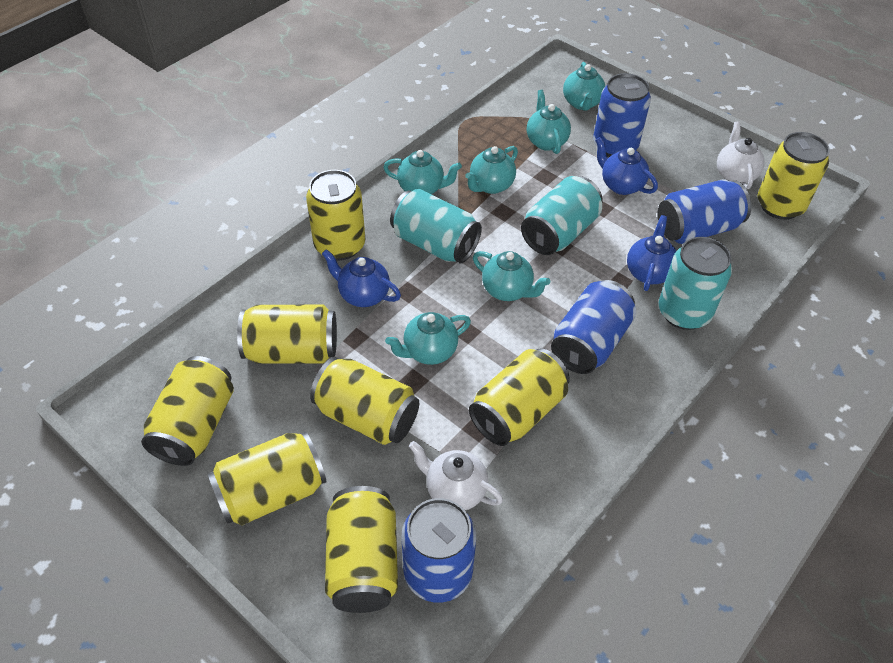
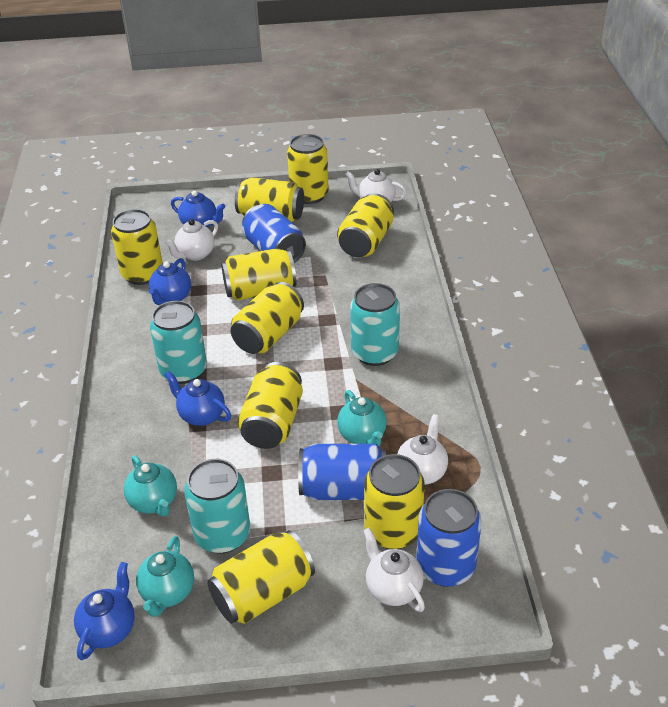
blue can: [402,498,476,603] [551,280,636,374] [593,73,651,157] [658,179,751,244] = 4 -> [242,204,306,263] [298,444,387,500] [416,489,482,587] = 3
blue teapot: [322,249,401,307] [595,137,658,195] [627,215,676,291] = 3 -> [74,562,135,660] [149,258,191,305] [165,371,231,426] [171,190,225,228] = 4
turquoise teapot: [383,150,462,194] [385,312,471,365] [465,146,518,194] [473,251,550,301] [527,90,571,154] [563,62,605,111] = 6 -> [124,455,177,517] [136,536,194,617] [337,390,387,446] = 3
white teapot: [409,441,503,510] [717,122,765,189] = 2 -> [165,219,218,261] [345,169,407,202] [363,528,425,612] [397,414,448,485] = 4
yellow can: [141,356,234,466] [208,432,326,526] [237,305,337,364] [306,170,365,260] [310,357,419,445] [325,486,398,613] [469,348,570,446] [758,132,830,220] = 8 -> [111,209,163,285] [207,530,315,624] [221,248,296,301] [231,282,304,354] [235,177,304,222] [237,362,303,449] [287,134,329,204] [337,193,394,257] [364,454,425,549] = 9

